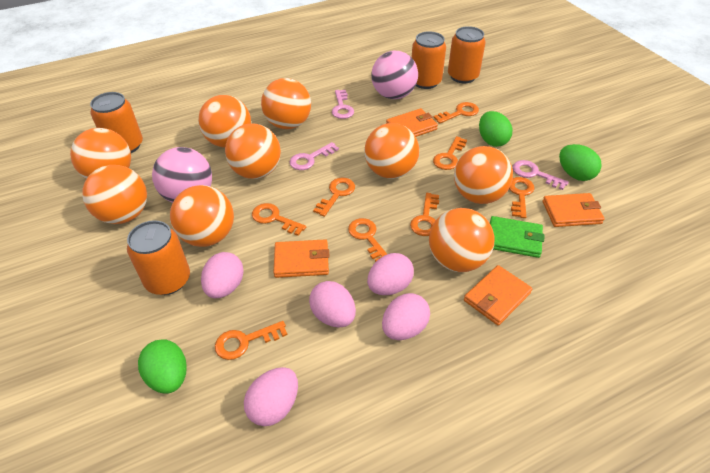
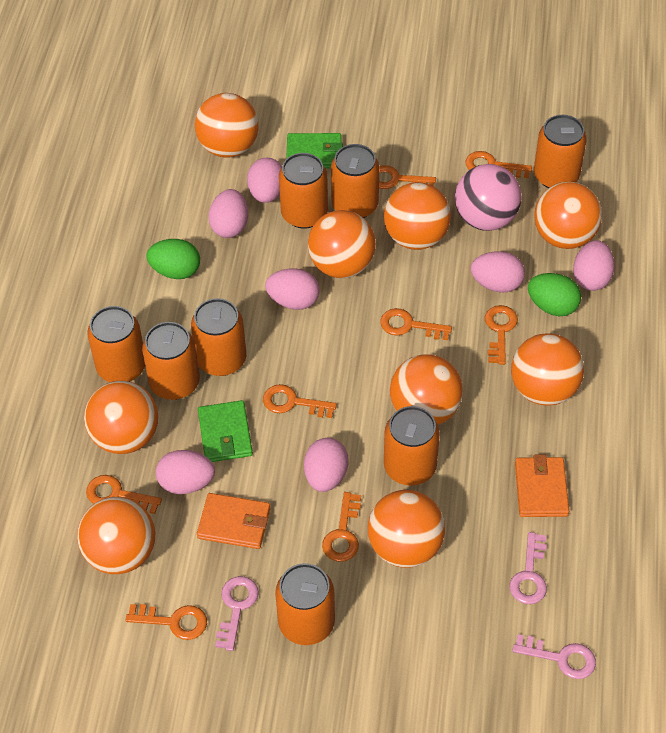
green egg: [138,339,187,394] [479,111,512,147] [559,144,602,181] = 3 -> [147,239,200,279] [528,273,581,316] = 2
green wallet: [490,216,544,258] = 1 -> [198,400,253,462] [286,133,343,169] = 2
orange can: [90,92,143,153] [127,220,190,295] [411,31,446,89] [448,26,486,83] = 4 -> [87,306,145,382] [142,322,200,400] [191,298,246,376] [275,563,335,645] [279,153,328,229] [331,144,379,218] [384,406,440,486] [534,115,587,188] = 8
orange wallet: [273,239,329,278] [386,108,438,137] [464,265,532,326] [542,193,604,227] = 4 -> [197,493,271,549] [515,455,569,517] = 2
pink ball: [152,147,212,203] [371,51,418,99] = 2 -> [455,164,522,231] = 1
pink egg: [201,252,244,298] [244,367,298,426] [309,281,356,327] [367,253,414,295] [382,293,430,340] = 5 -> [156,450,215,494] [208,189,248,238] [247,158,282,203] [265,269,320,310] [304,438,348,492] [471,251,525,293] [573,240,615,291] = 7

